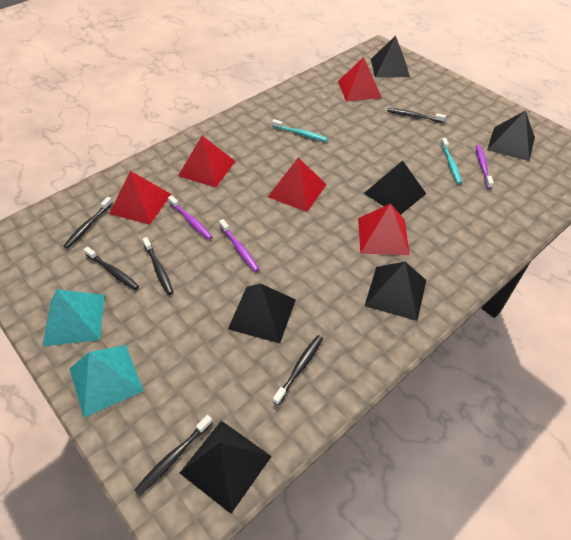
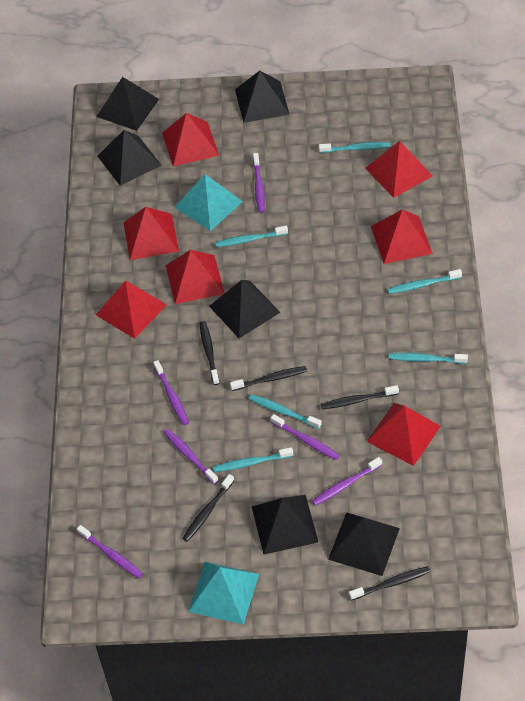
black toothbrush: [64,197,113,249] [84,247,139,290] [135,415,213,496] [142,237,174,295] [273,335,323,405] [387,108,446,123] = 6 -> [182,474,234,542] [200,321,220,385] [230,366,307,391] [320,385,399,410] [349,566,430,601] = 5
purple toothbrush: [168,195,213,240] [219,219,259,272] [476,145,494,189] = 3 -> [77,525,143,578] [153,360,189,425] [164,429,219,484] [253,153,265,213] [270,414,340,460] [312,457,382,506] = 6
red pyramid: [109,171,171,225] [178,136,236,188] [268,158,327,212] [338,57,382,102] [358,203,410,255] = 5 -> [96,280,167,339] [123,207,179,260] [162,113,219,167] [165,250,225,304] [366,141,433,198] [367,403,441,466] [371,209,433,264] = 7
turquoise toothbrush: [272,119,328,142] [441,138,462,184] = 2 -> [213,447,293,472] [215,225,288,247] [249,394,322,429] [319,142,390,153] [388,269,462,294] [389,353,468,364] = 6

